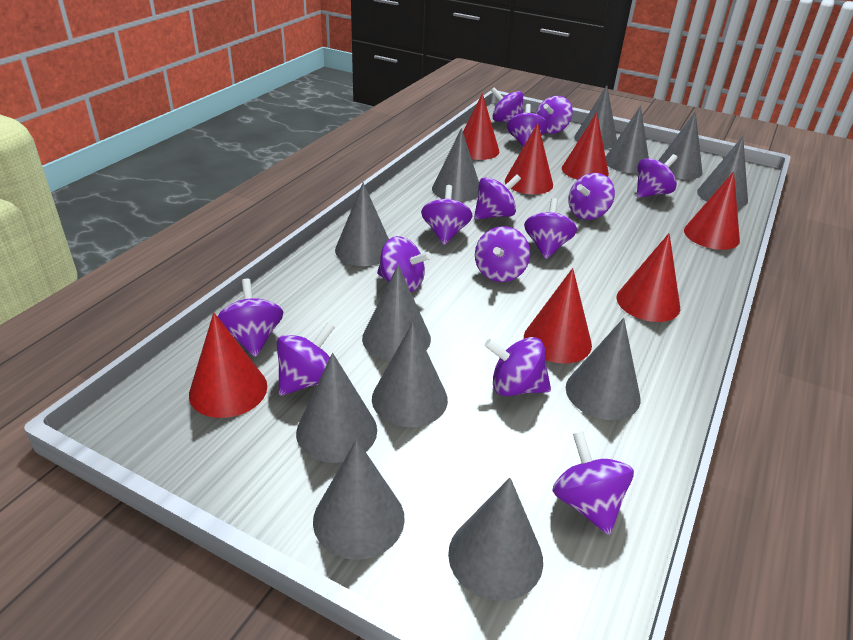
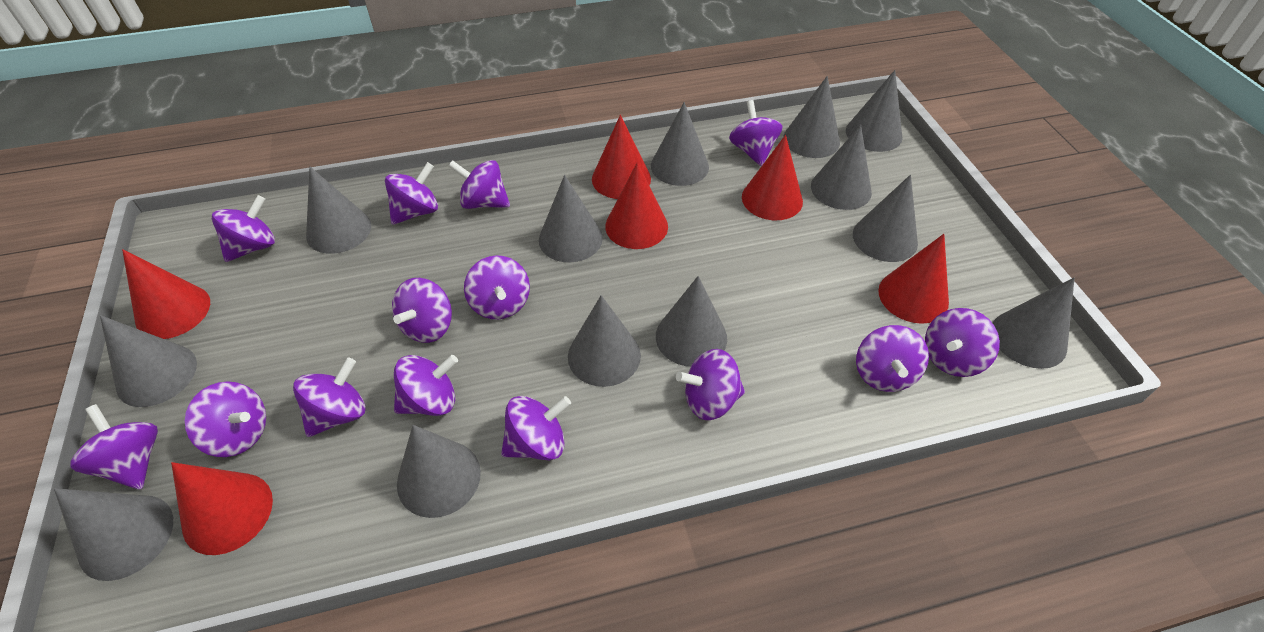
grey cone: [296,353,377,463] [313,439,405,560] [335,182,389,266] [362,265,431,361] [372,322,448,427] [432,128,479,202] [448,478,543,601] [566,318,641,420] [574,85,617,149] [606,106,649,173] [658,112,702,179] [697,136,748,208] = 12 -> [54,488,173,581] [100,315,197,407] [306,167,371,254] [397,425,481,518] [539,175,603,262] [568,295,641,387] [651,102,709,186] [656,276,727,367] [783,76,840,158] [811,125,872,210] [846,70,903,152] [853,175,918,262] [993,278,1075,369] = 13
red cone: [189,312,267,418] [463,93,499,160] [505,123,553,194] [524,268,592,364] [562,113,609,180] [617,233,680,322] [684,172,740,250] = 7 -> [122,249,210,339] [171,462,273,555] [592,115,651,199] [605,162,668,249] [742,135,803,220] [878,234,949,324] = 6

